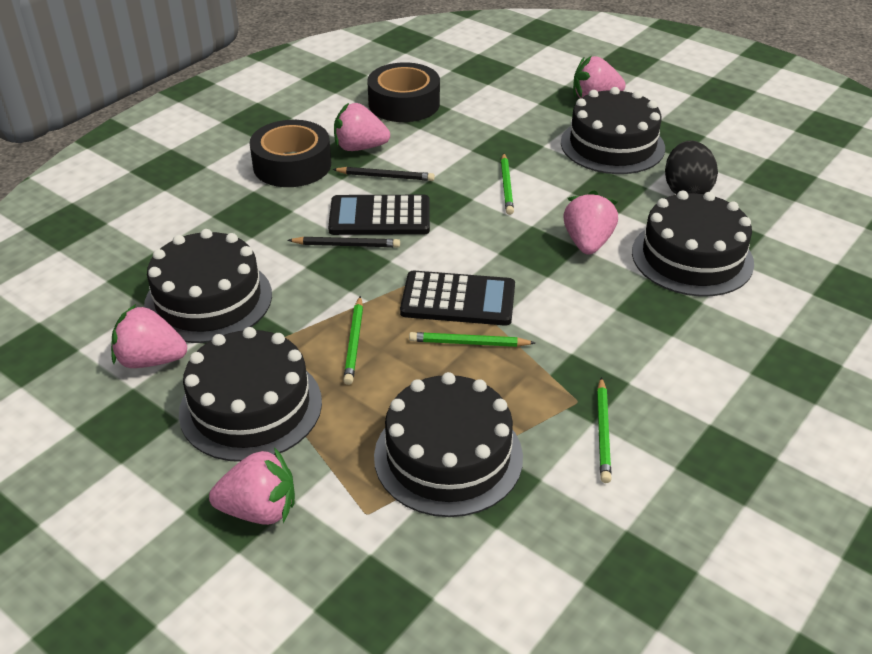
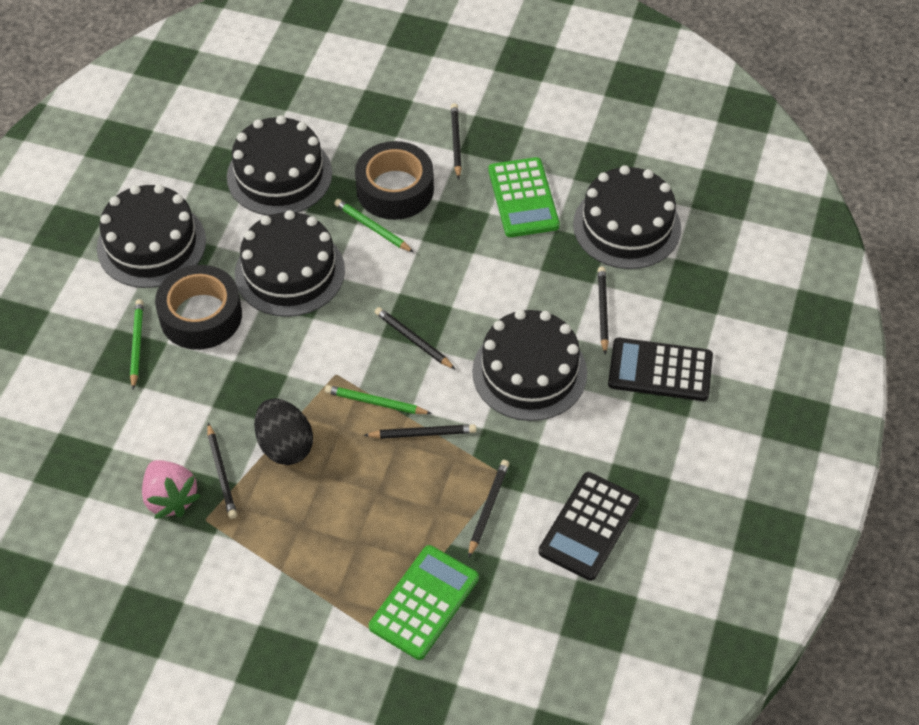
black pencil: [288,237,400,248] [332,167,435,181] = 2 -> [207,423,237,519] [364,424,476,439] [375,307,456,370] [451,103,462,179] [468,460,509,558] [598,266,609,355] = 6
green calculator: none = 0 -> [369,545,479,660] [489,157,560,237] = 2
green pencil: [343,296,363,385] [409,332,535,347] [501,153,514,215] [597,377,612,483] = 4 -> [130,299,143,390] [325,385,432,414] [334,199,414,253] = 3
pink strawberry: [111,304,187,368] [209,447,295,525] [334,103,390,151] [563,191,618,255] [573,56,626,98] = 5 -> [142,460,201,519] = 1

